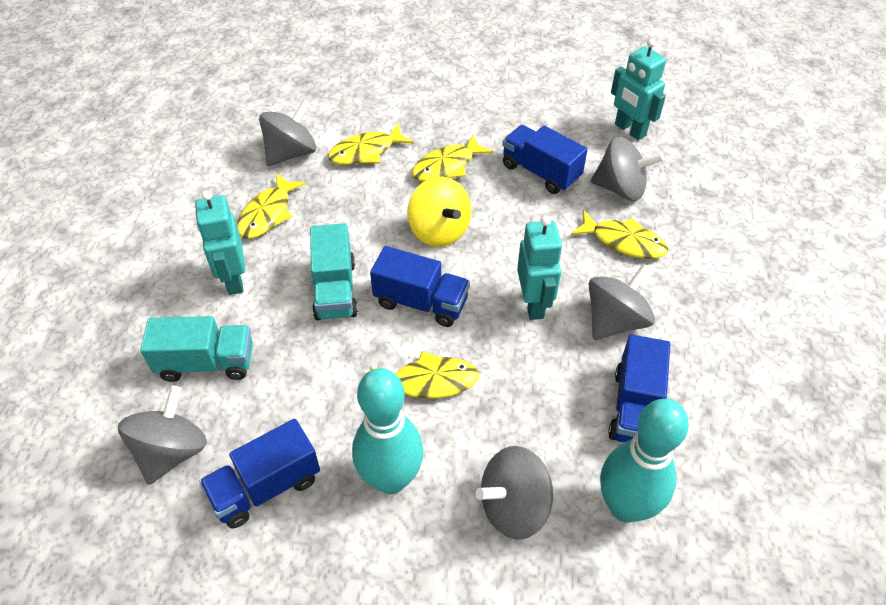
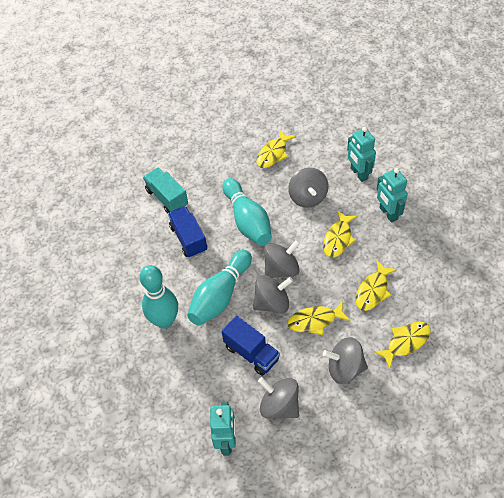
blue truck: [199,419,320,528] [370,246,470,327] [502,125,588,194] [608,334,670,443] = 4 -> [168,206,207,258] [222,316,280,376] = 2
turquoise bowling pin: [352,368,424,494] [600,399,689,522] = 2 -> [140,265,178,329] [187,250,252,326] [222,178,272,246] = 3
turquoise truck: [140,316,253,382] [310,223,358,320] = 2 -> [143,167,188,213] = 1
yellow spinning top: [407,177,471,247] = 1 -> none = 0

